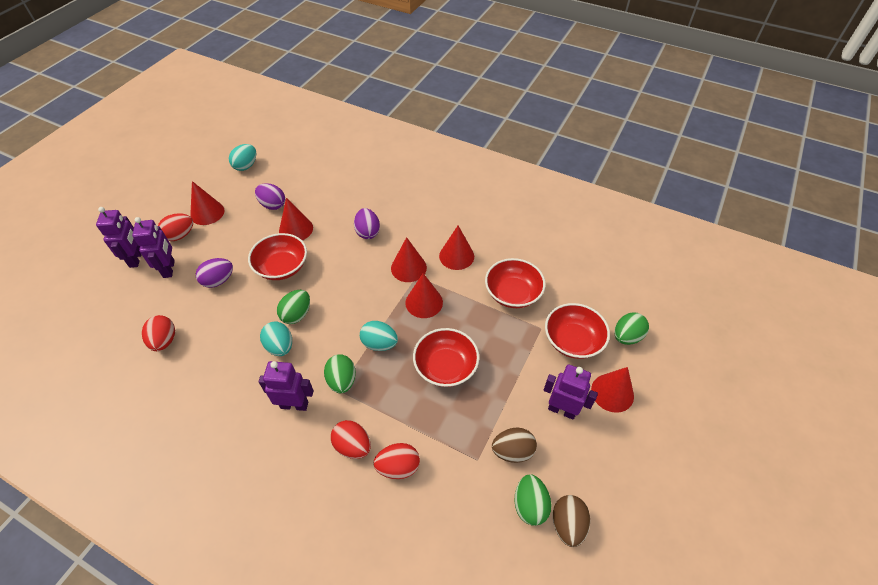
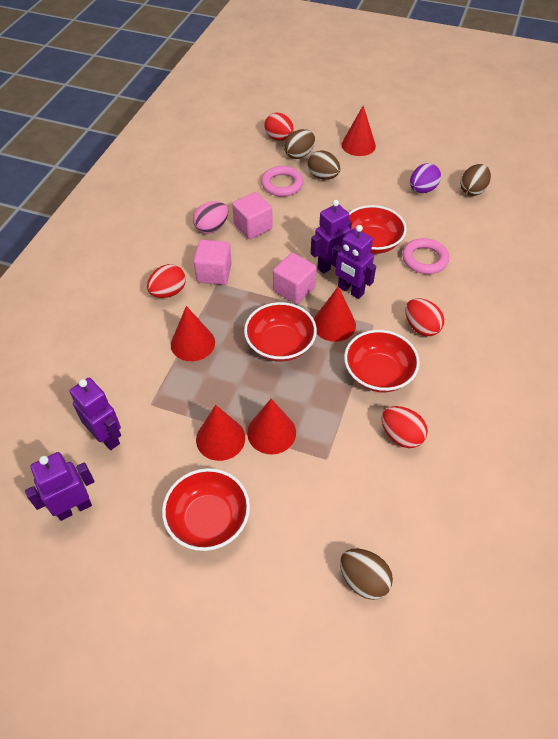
brown egg: [492,427,537,463] [553,495,590,547] = 2 -> [284,129,315,159] [308,150,340,180] [340,549,393,600] [460,164,491,196] = 4
green egg: [277,290,310,324] [324,354,356,393] [515,474,551,526] [614,313,649,345] = 4 -> none = 0
pink cube: none = 0 -> [193,240,232,285] [232,192,273,239] [273,253,317,304] = 3
pink egg: none = 0 -> [193,201,228,234] = 1
pink ring: none = 0 -> [261,166,303,197] [402,238,449,274] = 2
purple egg: [196,258,233,288] [255,183,285,210] [354,208,380,239] = 3 -> [410,163,441,193] = 1
red cone: [190,181,225,225] [279,198,313,240] [391,237,427,282] [405,273,443,318] [439,226,474,270] [591,367,634,413] = 6 -> [171,306,215,361] [196,405,245,461] [247,399,296,454] [314,286,356,342] [341,105,376,156] = 5
turquoise egg: [229,144,256,171] [260,321,292,356] [360,321,398,351] = 3 -> none = 0

